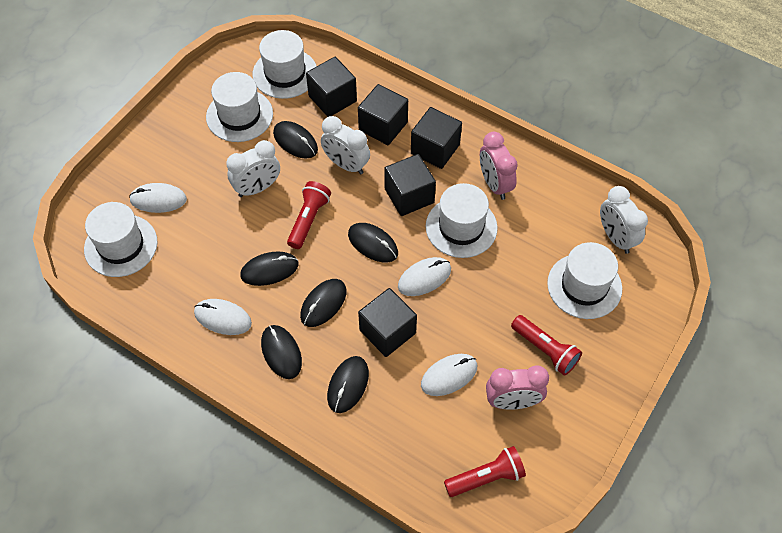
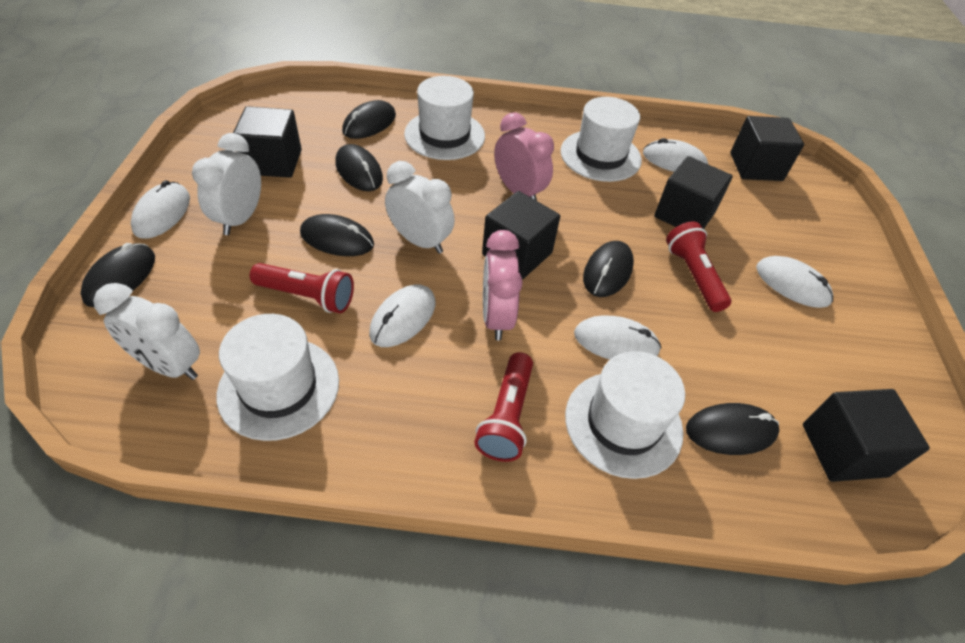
white hat: [84,202,158,277] [206,72,273,142] [252,30,317,99] [426,183,498,258] [547,242,622,319] = 5 -> [217,314,339,441] [404,76,485,160] [561,97,642,182] [565,351,685,479] = 4
white mouse: [129,183,187,213] [194,299,252,335] [398,257,451,296] [421,354,477,396] = 4 -> [131,180,190,239] [369,285,435,347] [574,315,661,359] [643,138,708,172] [756,256,833,308] = 5

